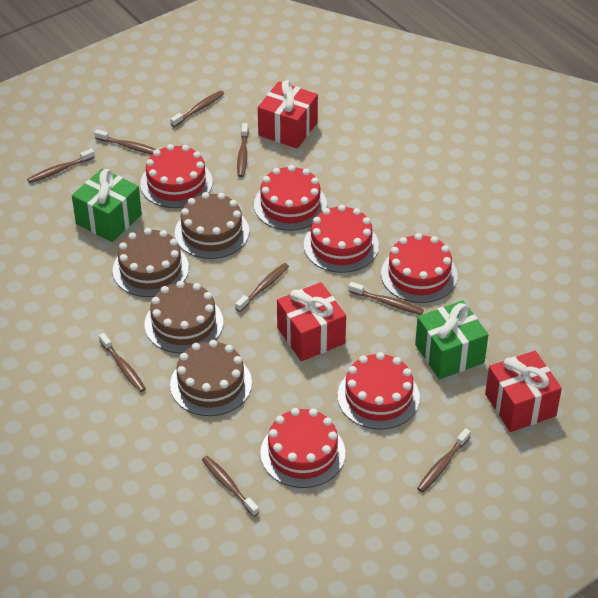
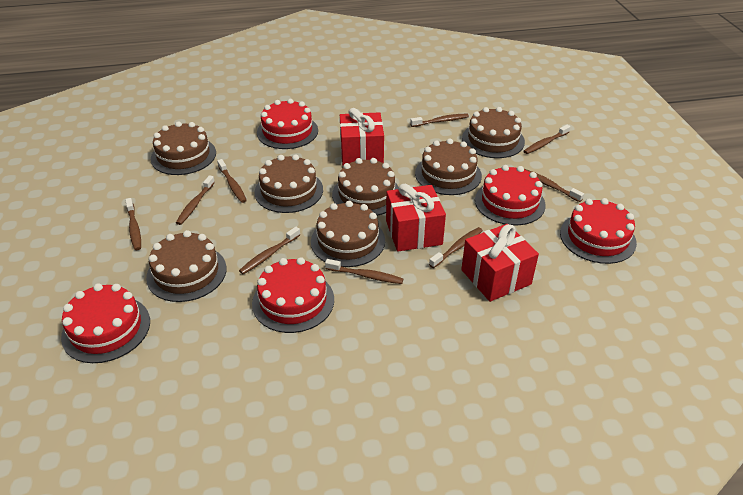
brown cake: [113,228,189,297] [144,281,223,353] [170,340,252,416] [175,192,249,259] = 4 -> [146,230,227,302] [151,121,216,175] [254,154,323,213] [311,201,385,267] [332,158,399,216] [415,139,482,195] [462,107,525,158] = 7
green gift: [72,169,142,242] [415,300,488,379] = 2 -> none = 0
red cake: [140,144,213,208] [254,165,327,231] [260,408,345,488] [304,205,379,273] [338,352,420,429] [381,233,458,303] = 6 -> [61,283,150,363] [252,257,334,333] [257,99,318,149] [475,165,546,225] [560,198,637,264] = 5

